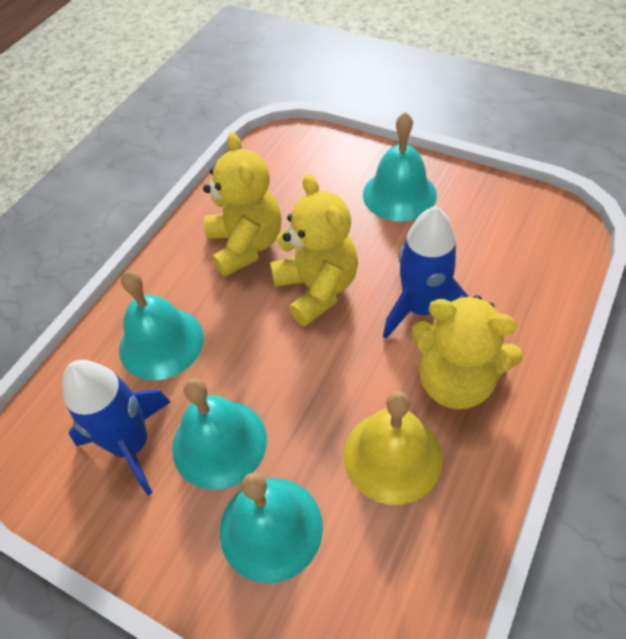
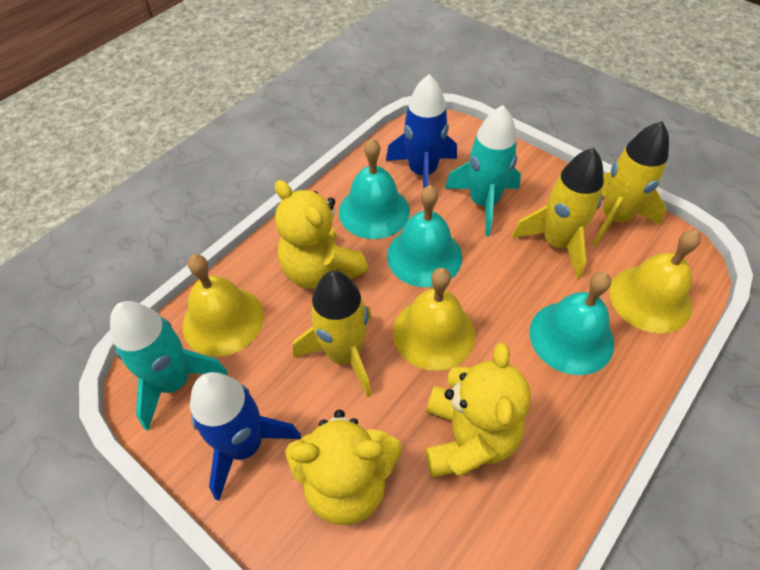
turquoise bell: [119,271,204,380] [172,378,267,490] [220,472,323,583] [363,112,437,221] = 4 -> [339,138,410,239] [387,185,462,287] [530,272,614,375] = 3
turquoise rocket: none = 0 -> [110,301,228,430] [445,105,521,236] = 2
yellow bell: [344,391,443,505] = 1 -> [183,254,264,356] [393,268,475,371] [609,230,701,333] = 3
yellow rocket: none = 0 -> [293,271,372,397] [512,148,604,279] [592,121,669,246] = 3

